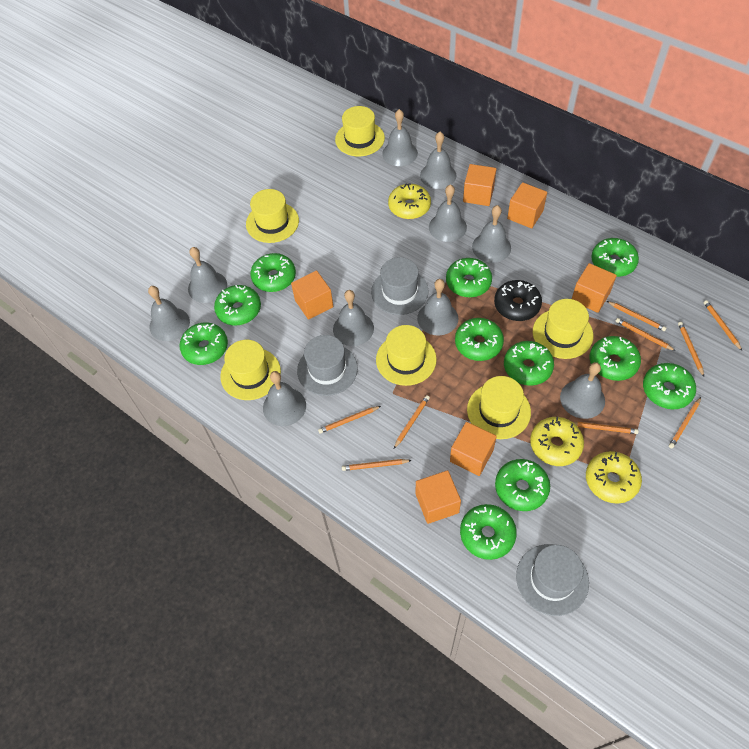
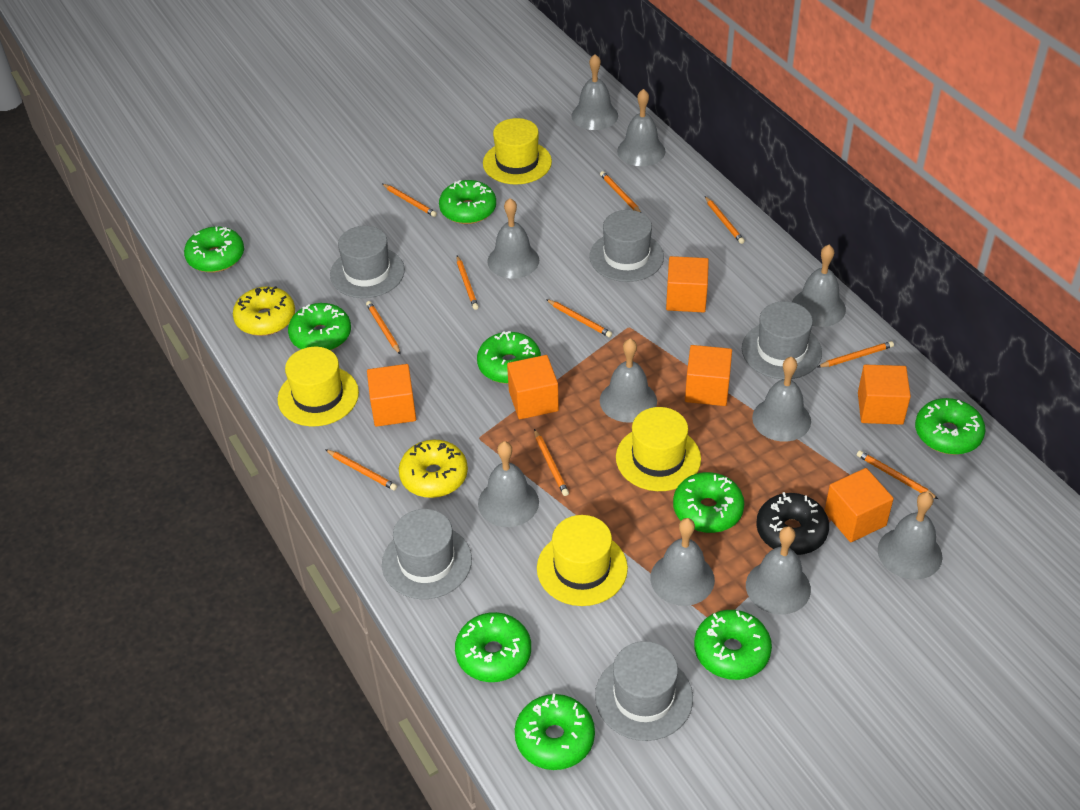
green donut: [179,322,228,365] [214,285,261,325] [250,253,296,292] [446,258,492,297] [455,318,504,361] [460,504,517,560] [495,459,550,511] [504,341,554,386] [590,336,641,381] [591,238,639,277] [643,363,696,409] = 11 -> [184,226,244,273] [288,303,351,350] [439,180,496,224] [455,612,531,682] [477,331,541,384] [515,694,595,770] [673,472,744,533] [694,610,772,680] [915,398,985,455] = 9
grey hat: [297,335,358,396] [371,257,429,315] [516,544,589,616] = 3 -> [330,226,405,298] [382,509,472,599] [590,210,664,282] [595,641,693,741] [742,301,822,379] = 5
orange pencil: [318,406,381,434] [342,459,412,471] [394,395,430,449] [573,422,639,434] [607,301,667,331] [615,318,676,351] [669,397,701,449] [678,322,704,377] [703,300,742,351] = 9 -> [325,449,397,491] [366,301,401,355] [382,184,437,217] [457,256,479,310] [534,429,569,496] [546,299,612,337] [600,171,641,212] [705,196,745,244] [818,341,894,367] [857,450,938,499] = 10
yellow donut: [388,183,431,219] [530,417,584,466] [586,451,642,504] = 3 -> [233,286,295,336] [399,440,468,498] = 2
yellow hat: [220,340,281,400] [246,189,299,243] [335,106,385,156] [376,325,437,386] [467,376,531,439] [533,299,593,359] = 6 -> [277,347,359,426] [483,118,552,184] [537,515,628,606] [616,407,701,491] = 4

